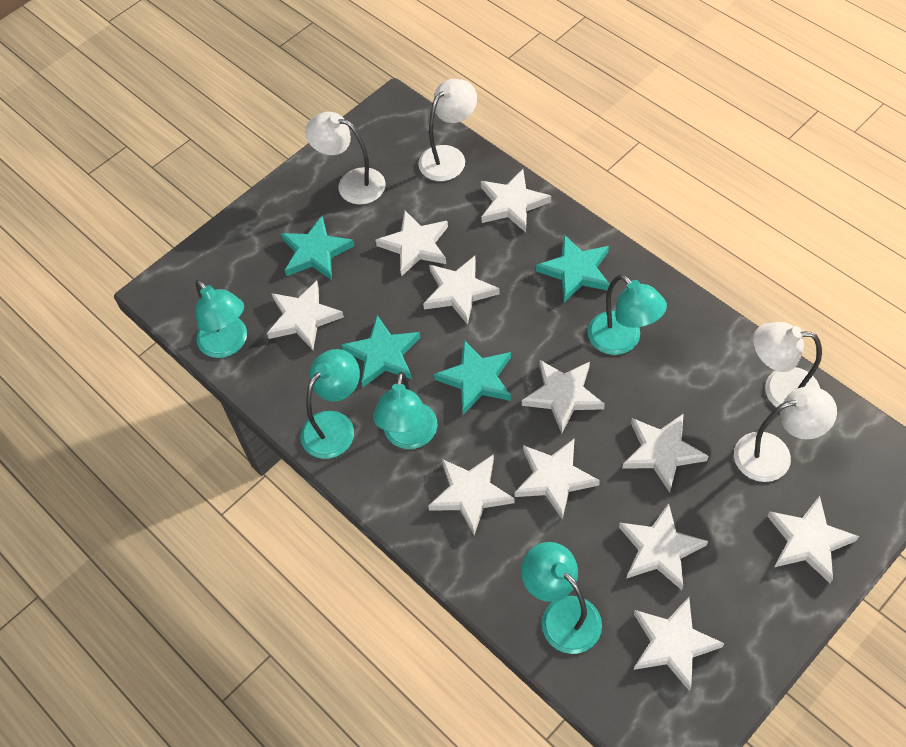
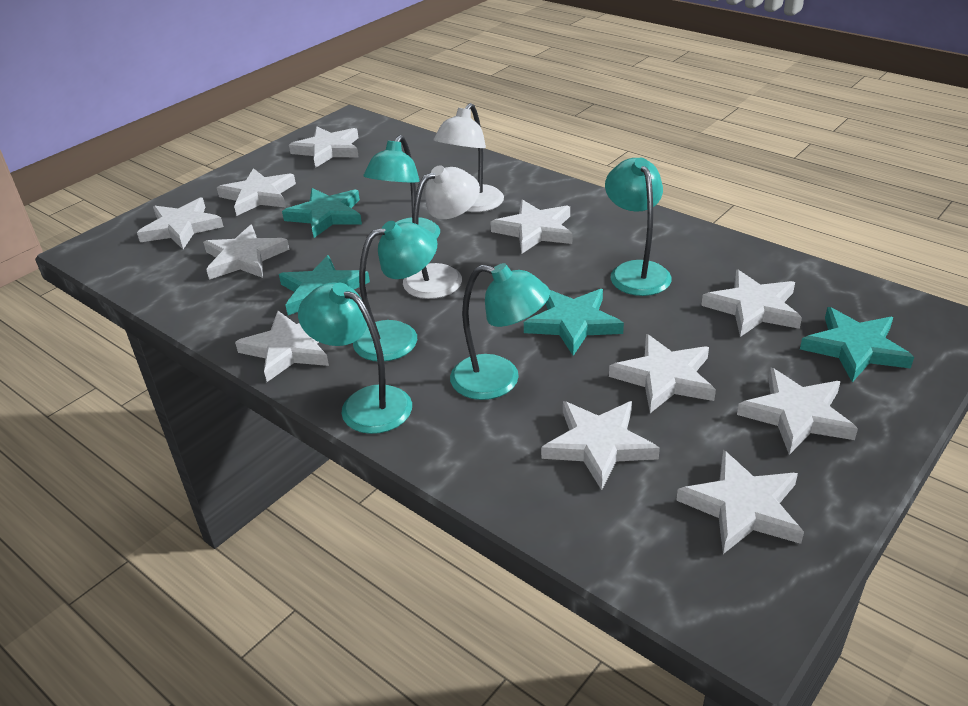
white lamp: [305,112,386,205] [418,79,477,181] [734,387,837,482] [753,322,822,407] = 4 -> [403,165,480,299] [434,103,504,212] = 2

